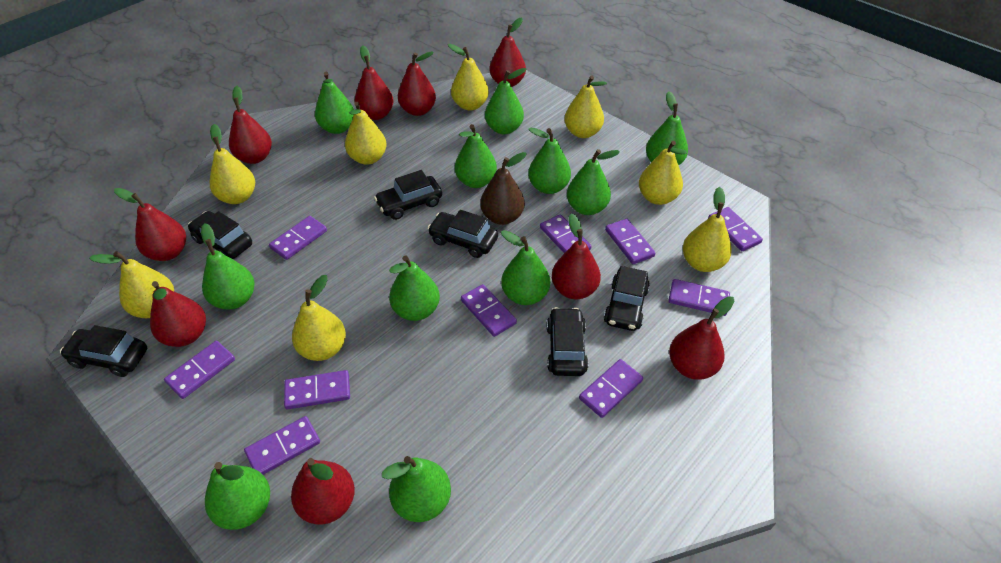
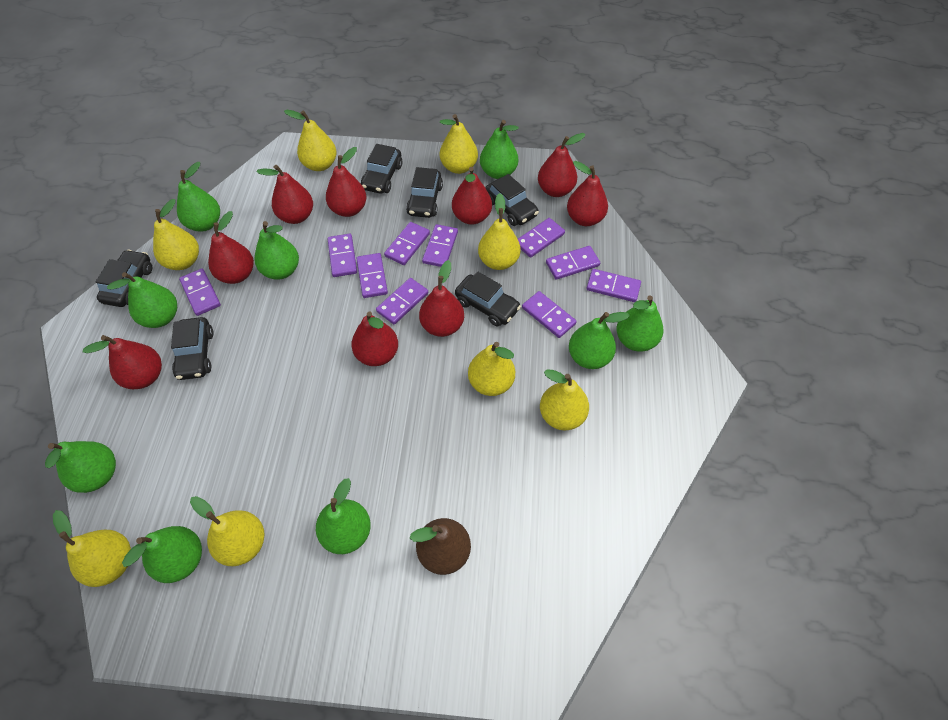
green pear: [201,223,255,310] [205,462,270,530] [315,72,354,134] [382,456,451,522] [389,255,440,321] [455,124,497,188] [485,68,526,134] [501,230,550,305] [528,128,571,194] [567,149,620,215] [646,92,688,165] = 11 -> [45,441,116,493] [107,272,177,328] [122,526,202,583] [177,162,220,232] [255,221,299,280] [316,478,371,554] [480,120,519,179] [569,312,630,369] [617,295,663,351] = 9

